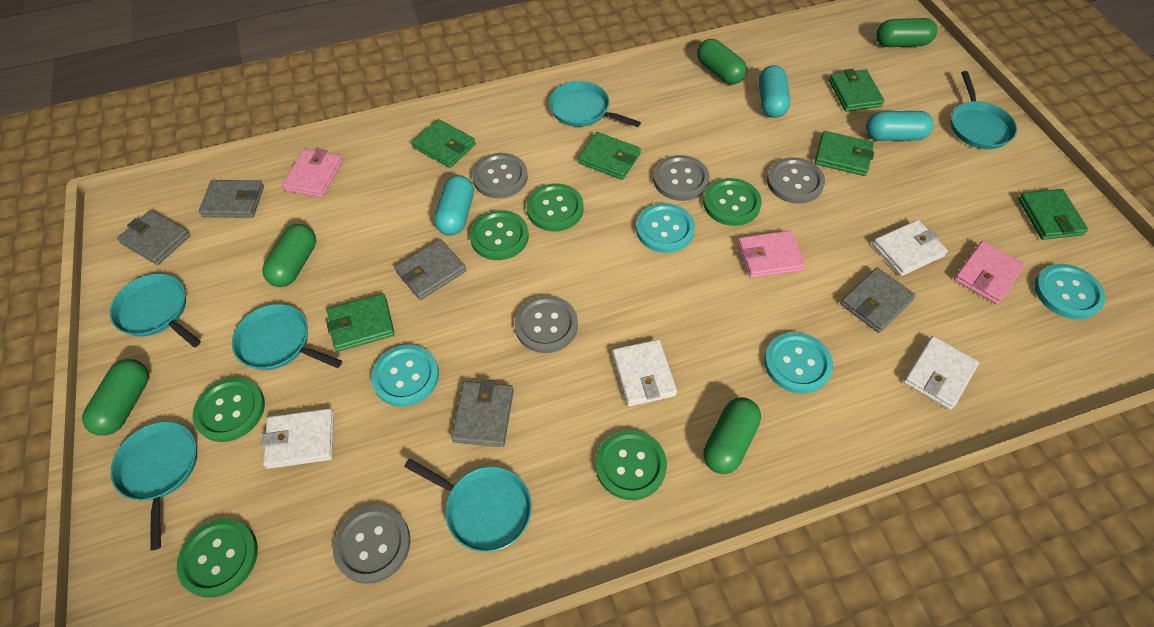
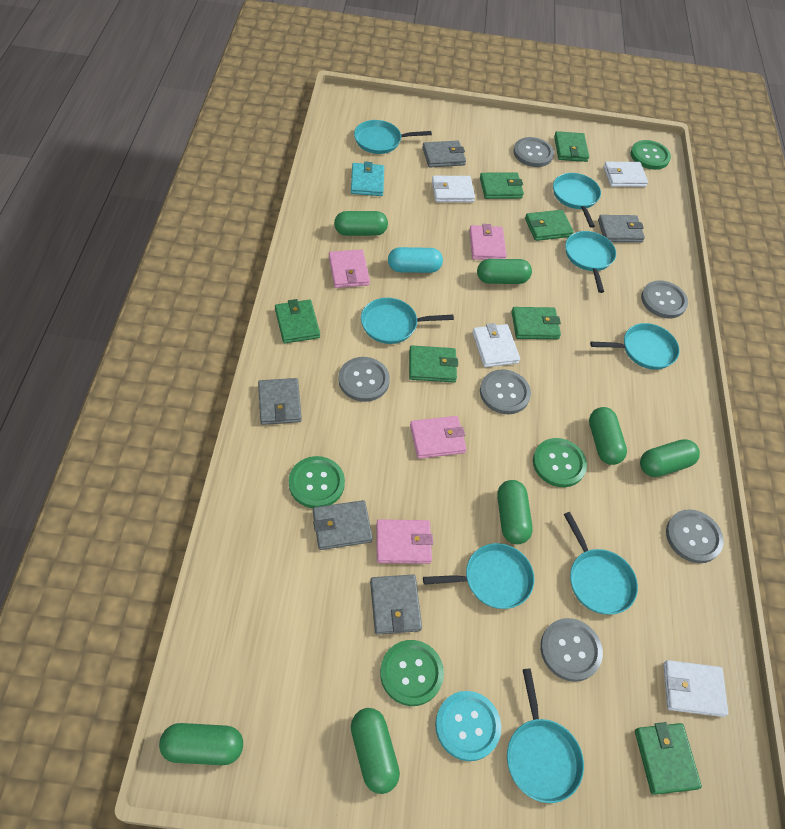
green button: [177,518,258,598] [193,377,265,442] [470,210,529,260] [526,183,583,231] [595,429,667,500] [703,178,762,226] = 6 -> [289,456,345,508] [380,640,444,706] [533,438,587,487] [631,140,671,170] = 4
green capsule: [82,359,149,436] [263,224,316,287] [697,39,747,85] [703,397,761,474] [876,18,937,47] = 5 -> [159,723,243,765] [334,211,388,236] [351,708,400,794] [477,259,532,284] [497,480,533,544] [589,407,627,465] [640,439,700,477] = 7
green wallet: [327,294,395,352] [412,119,476,168] [578,132,641,180] [815,131,874,176] [829,69,884,112] [1018,189,1088,240] = 6 -> [275,299,320,344] [409,345,458,382] [480,172,524,199] [511,307,561,339] [525,210,574,241] [554,131,589,162] [635,722,702,795] = 7
grey button: [333,505,411,584] [472,153,528,198] [514,295,578,353] [653,155,710,201] [767,157,825,204] = 5 -> [338,357,390,402] [480,369,531,414] [513,137,554,167] [540,618,603,682] [641,280,688,318] [666,509,724,563] = 6
pink wallet: [282,149,343,197] [737,230,806,278] [954,241,1025,304] = 3 -> [329,249,370,288] [376,519,433,564] [410,416,467,459] [469,224,507,260] = 4
turquoise button: [371,344,439,407] [636,203,695,253] [764,332,833,394] [1035,264,1105,320] = 4 -> [435,691,501,761] = 1
turquoise capsule: [434,175,474,236] [759,65,790,118] [866,111,934,141] = 3 -> [388,247,443,273] = 1
turquoise pan: [110,274,201,347] [110,421,197,551] [232,304,342,370] [404,459,532,552] [549,81,641,127] [951,71,1017,149] = 6 -> [354,120,432,154] [361,298,454,344] [423,543,534,609] [507,668,584,803] [553,173,601,228] [564,512,638,615] [565,231,616,293] [590,323,679,370] = 8
turquoise wallet: none = 0 -> [351,162,384,196] = 1

